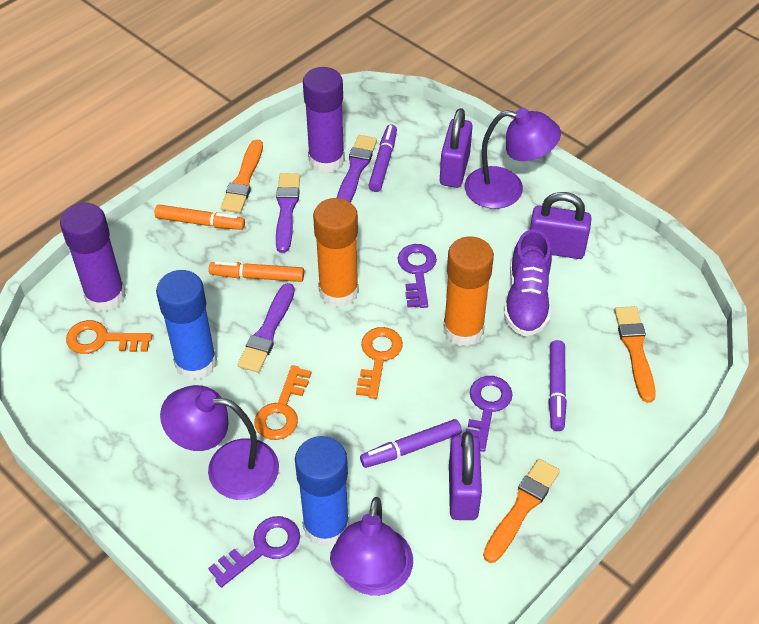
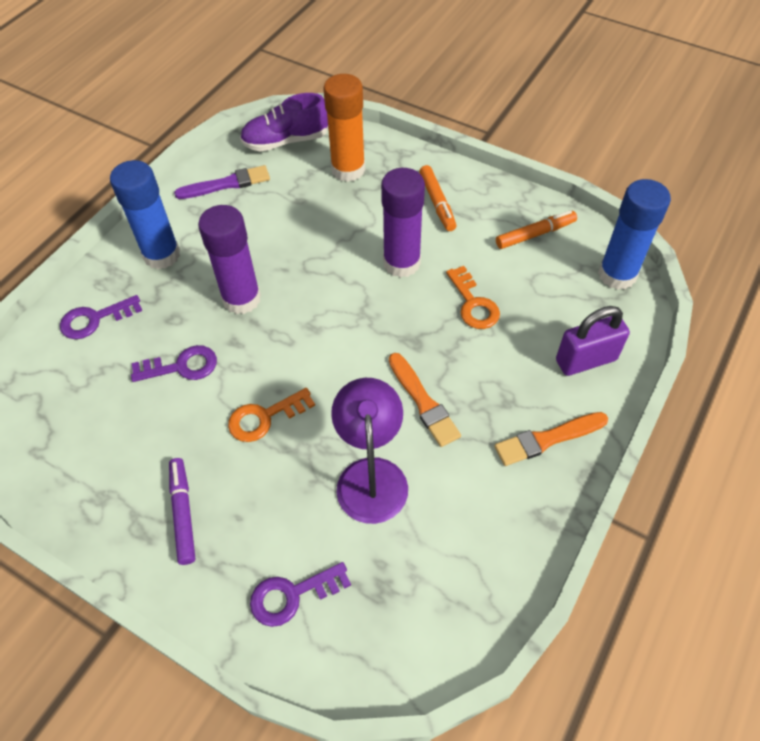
orange brush: [221,139,263,213] [483,459,560,563] [614,306,656,403] = 3 -> [389,353,461,447] [494,412,608,466] = 2
orange glue stick: [313,198,359,307] [443,236,494,346] = 2 -> [323,74,365,182] = 1
orange key: [66,320,152,354] [254,365,311,440] [356,327,403,399] = 3 -> [228,388,315,442] [446,266,500,329] = 2
purple brush: [238,283,295,373] [276,173,300,253] [337,135,377,202] = 3 -> [174,165,270,199] = 1
purple lamp: [160,385,279,500] [330,497,413,596] [465,108,561,209] = 3 -> [331,378,408,524] = 1
purple marker: [360,419,462,468] [368,124,397,192] [549,340,567,431] = 3 -> [169,458,195,565] = 1
purple padlock: [440,108,473,188] [449,431,482,520] [530,192,592,259] = 3 -> [556,306,630,376] = 1

